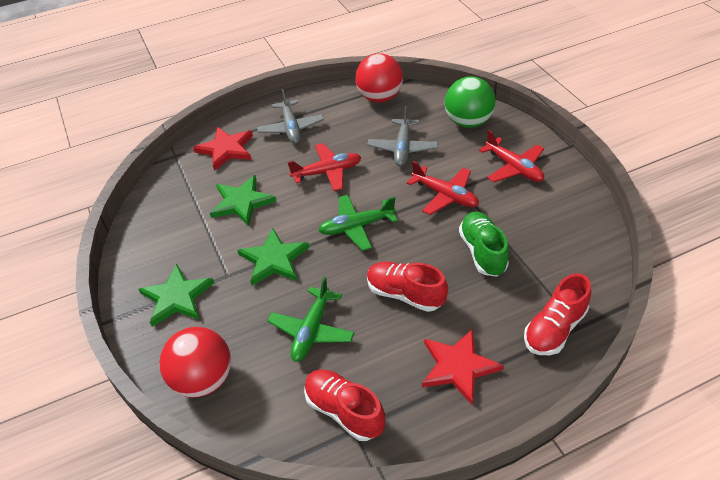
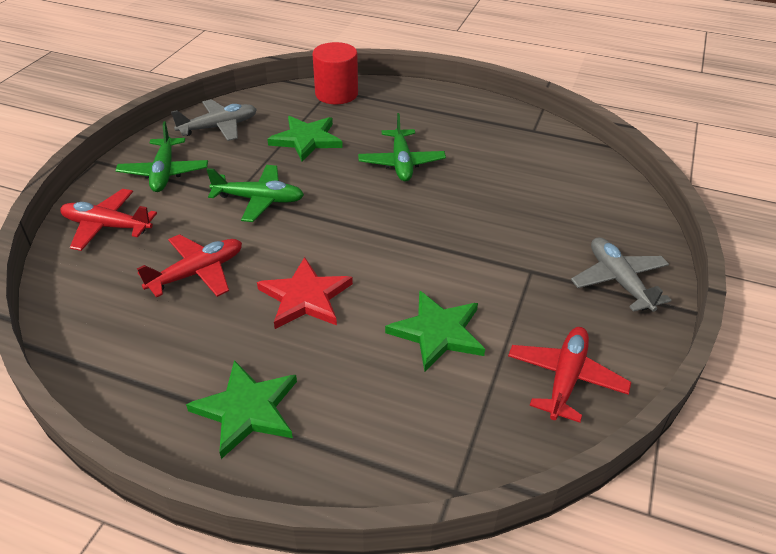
green ball: [445,76,496,128] = 1 -> none = 0
green plane: [267,276,355,362] [318,195,398,251] = 2 -> [115,121,208,192] [207,165,304,222] [358,113,446,182] = 3
green shoe: [459,212,509,277] = 1 -> none = 0
red ball: [160,327,231,398] [355,53,403,103] = 2 -> none = 0
red cylinder: none = 0 -> [313,42,358,104] = 1
red shoe: [304,369,385,441] [367,261,448,312] [524,274,591,355] = 3 -> none = 0
red star: [193,127,253,171] [422,329,504,405] = 2 -> [257,257,353,329] = 1

